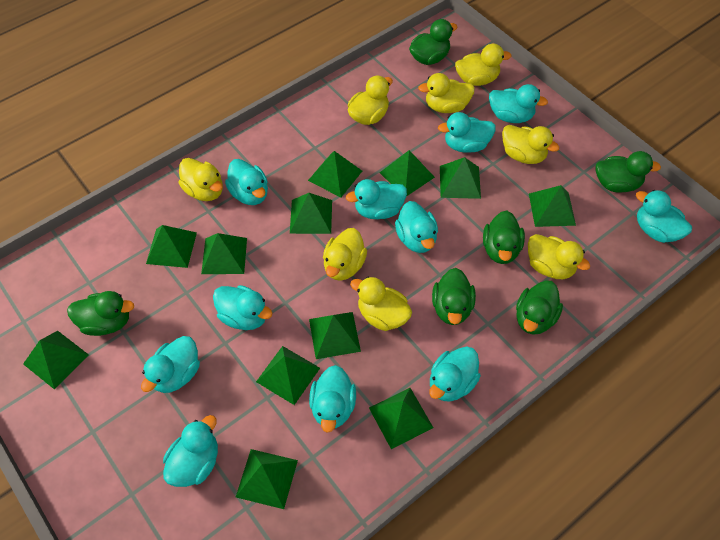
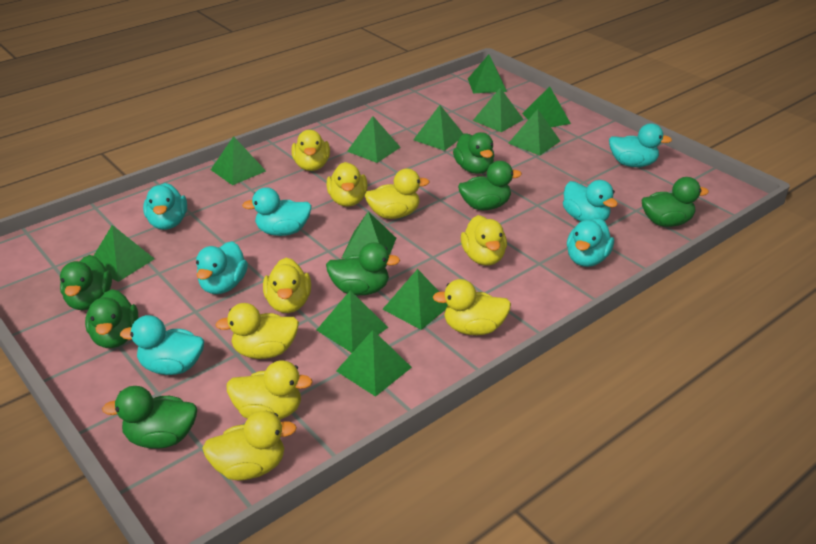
green duck: [67,291,134,336] [409,19,457,65] [432,268,476,325] [483,211,525,264] [516,280,563,335] [595,151,661,193] = 6 -> [60,255,112,310] [85,289,138,348] [102,386,197,449] [326,242,400,295] [453,132,494,174] [458,161,522,210] [642,177,709,227] = 7
turquoise duck: [141,336,200,393] [163,415,218,487] [213,285,273,330] [225,159,268,205] [309,365,356,433] [346,179,407,219] [395,201,438,253] [429,347,481,402] [438,112,496,153] [489,84,548,123] [636,190,692,243] = 11 -> [120,315,204,375] [143,183,187,230] [196,241,248,294] [242,187,312,236] [563,180,618,222] [567,218,614,267] [609,123,672,167] = 7
yellow duck: [179,158,223,201] [323,228,367,281] [348,75,393,125] [350,277,412,331] [418,73,475,113] [455,44,511,86] [502,125,560,164] [528,234,590,279] = 8 -> [202,411,297,481] [216,303,299,359] [226,360,313,420] [263,258,311,313] [291,130,330,171] [326,162,367,207] [365,169,430,219] [432,279,511,335] [461,215,507,266] = 9

